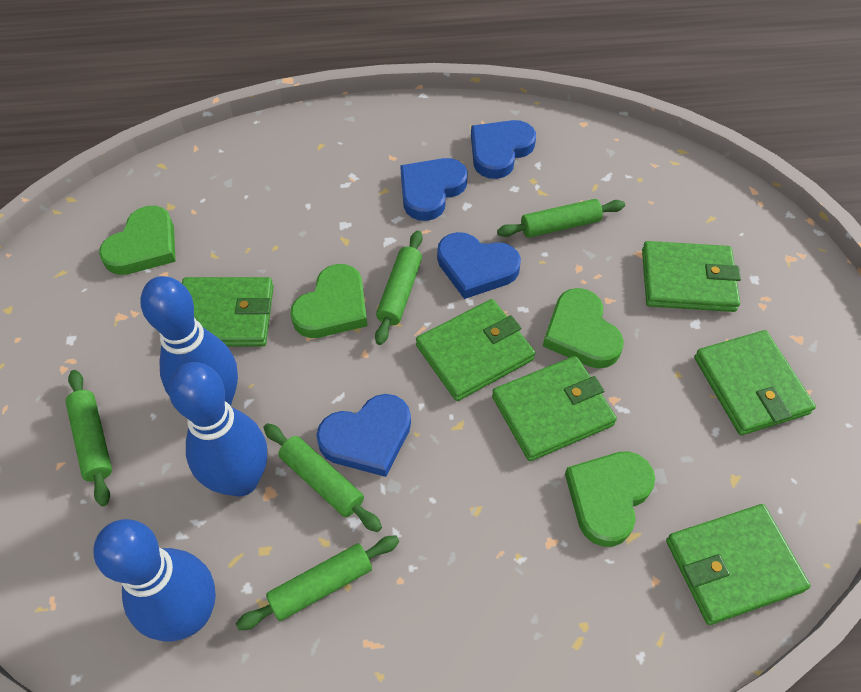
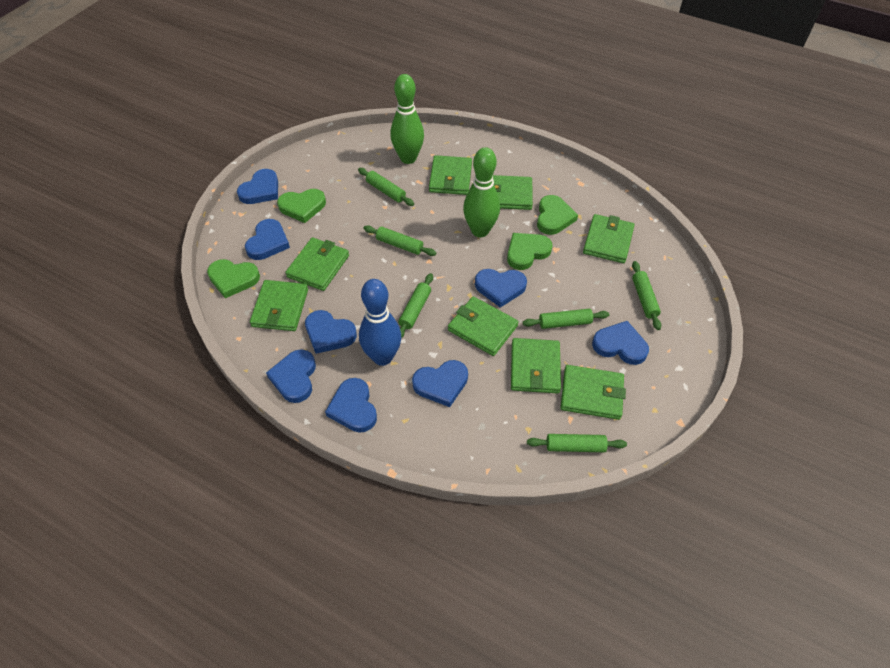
blue bowling pin: [93,519,216,642] [141,276,238,406] [169,362,267,497] = 3 -> [359,279,401,366] = 1
blue heart: [316,394,411,477] [400,158,467,221] [437,232,521,299] [471,120,536,179] = 4 -> [237,169,278,204] [245,219,290,260] [266,349,316,403] [305,310,357,354] [325,378,377,433] [412,360,468,407] [475,269,527,308] [592,321,649,365] = 8
green bowling pin: none = 0 -> [390,74,424,164] [463,147,500,237] = 2
green rolling pin: [66,370,112,506] [236,536,399,630] [263,423,382,532] [375,231,422,345] [497,199,625,238] = 5 -> [358,168,414,206] [363,225,436,256] [398,273,433,338] [523,309,609,329] [527,434,627,452] [632,261,661,330] = 6
green wallet: [182,277,274,347] [416,299,535,401] [492,356,617,461] [642,241,741,312] [666,504,811,625] [694,330,816,435] = 6 -> [250,280,308,331] [285,237,349,291] [429,155,472,195] [448,296,518,356] [493,175,533,210] [511,338,561,394] [560,365,626,420] [583,214,635,263] = 8

